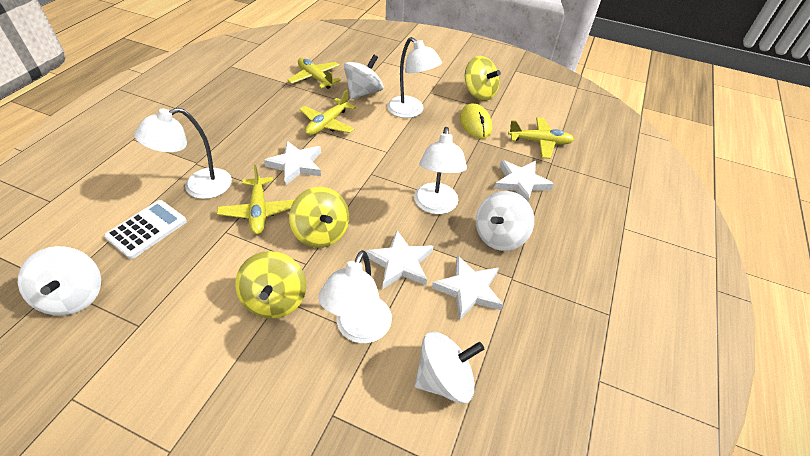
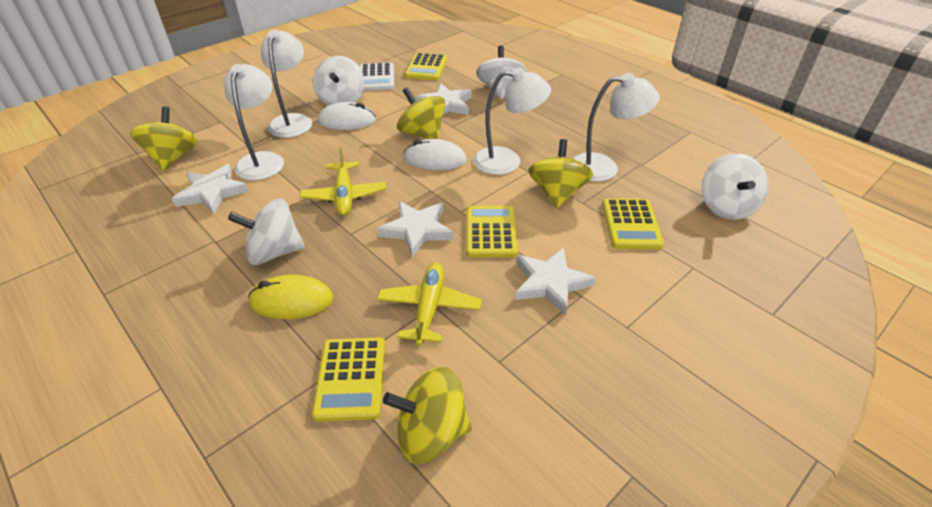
white mouse: none = 0 -> [318,102,376,130] [403,139,467,170] = 2
yellow calculator: none = 0 -> [312,337,385,422] [405,53,447,80] [466,206,518,257] [602,198,664,249] = 4
yellow plane: [217,165,295,234] [288,58,341,89] [299,90,356,135] [508,117,574,159] = 4 -> [300,147,386,216] [377,262,482,346] = 2
yellow spinning top: [235,251,306,319] [289,187,349,248] [465,56,501,101] = 3 -> [130,106,197,171] [383,367,472,464] [397,87,445,139] [528,139,593,209] = 4

